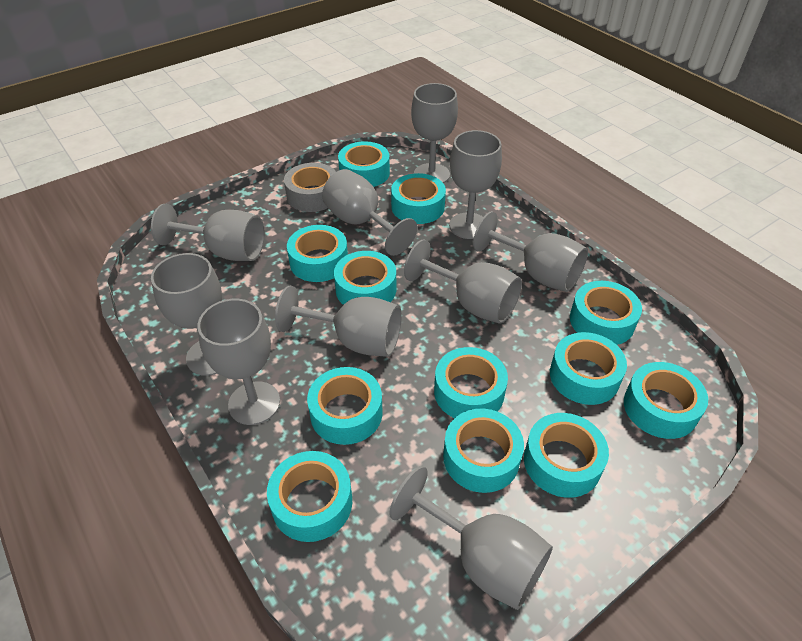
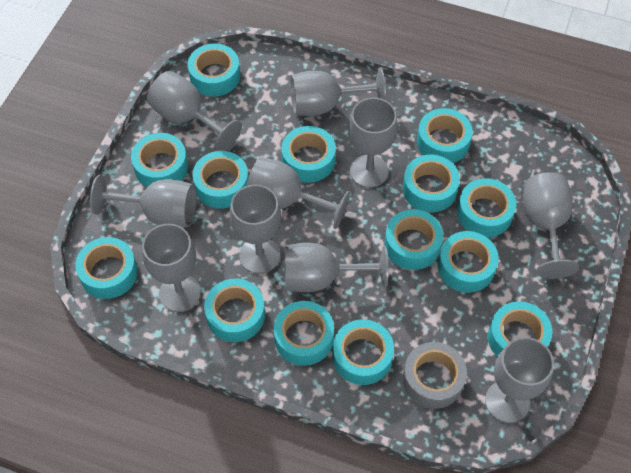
turquoise tape: [267,451,352,542] [287,225,348,282] [307,367,383,445] [334,251,396,305] [338,141,390,187] [391,173,446,224] [434,347,508,418] [443,409,524,493] [524,413,609,498] [550,332,627,405] [570,281,642,345] [624,362,708,439] = 12 -> [75,237,138,299] [131,133,188,187] [188,43,240,96] [192,151,248,209] [204,279,265,342] [274,301,334,366] [281,126,336,183] [333,319,394,385] [384,209,443,270] [403,155,460,212] [417,108,473,163] [438,231,499,293] [457,178,516,237] [488,301,552,357] = 14

